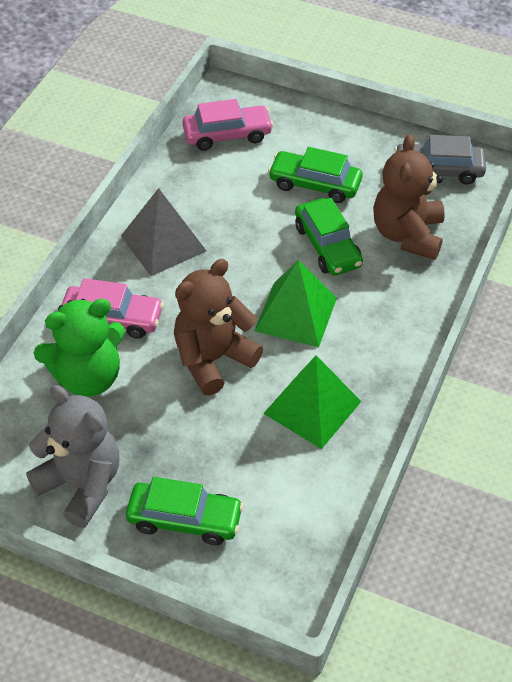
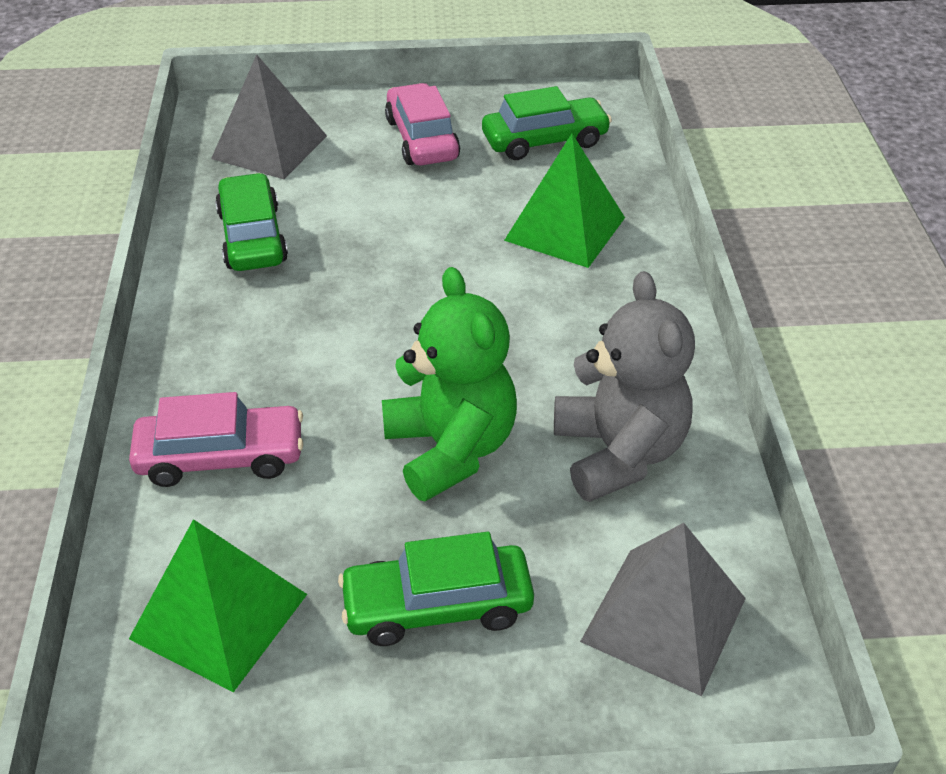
brown teddy bear: [174,259,263,395] [373,134,445,260] = 2 -> none = 0
grey car: [394,135,486,185] = 1 -> none = 0
grey pyramid: [121,188,206,276] = 1 -> [211,54,327,179] [580,523,746,696] = 2

